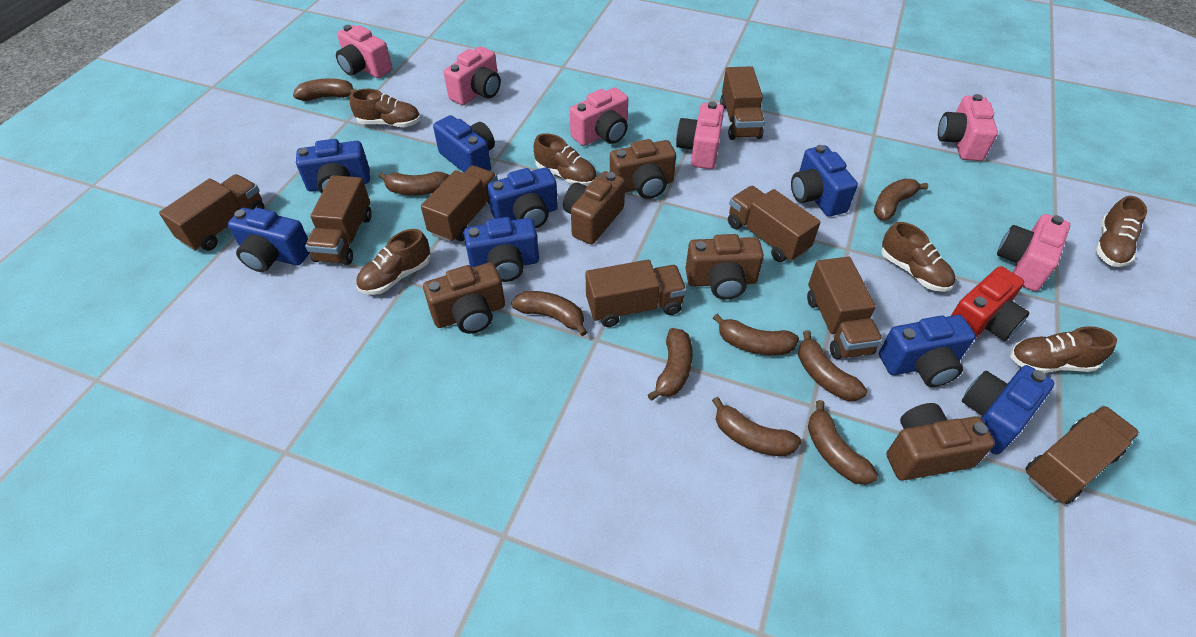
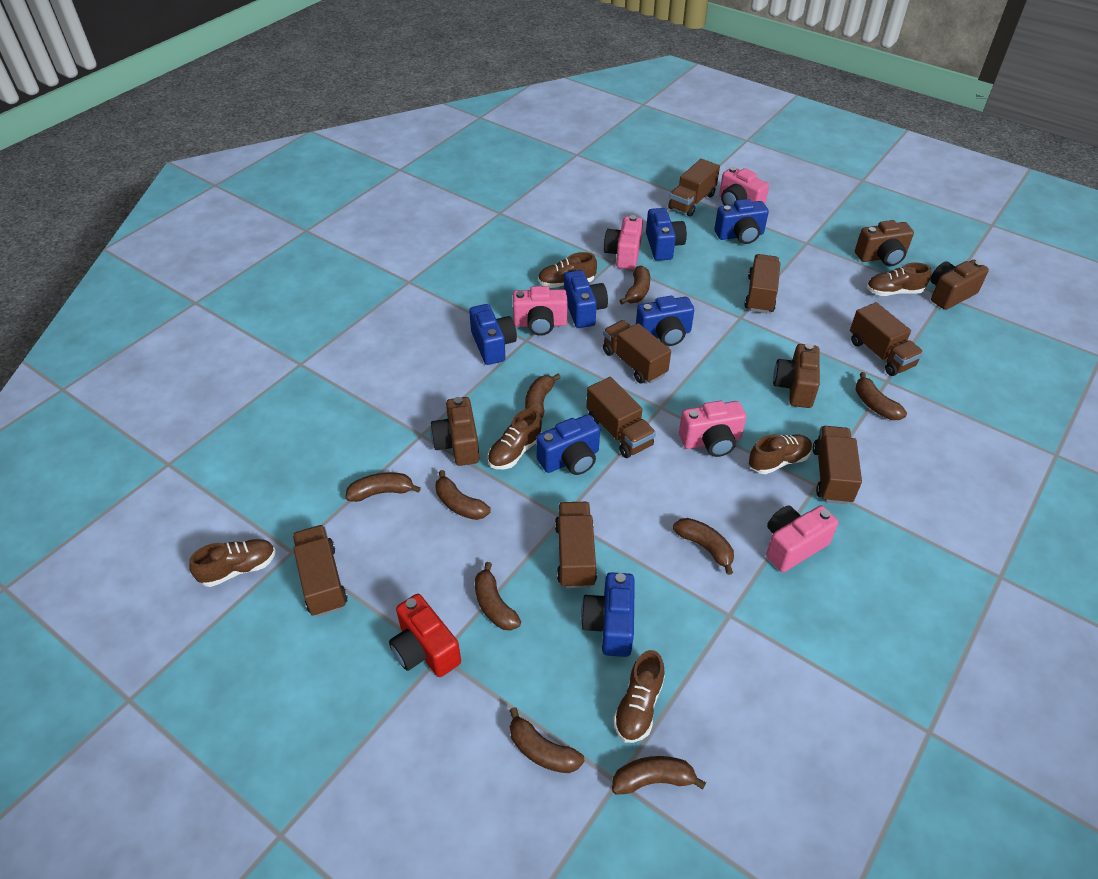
blue camera: [228,208,310,272] [296,139,370,193] [433,115,495,172] [464,217,539,282] [487,167,558,228] [791,145,858,217] [879,315,975,387] [962,365,1054,455] = 8 -> [469,304,517,365] [536,414,600,475] [564,270,608,328] [581,572,635,657] [636,296,694,346] [646,208,687,261] [714,199,769,244] = 7
brown camera: [423,262,505,334] [563,171,625,244] [610,139,676,199] [685,234,764,300] [886,403,995,481] = 5 -> [431,397,480,466] [773,343,820,408] [855,220,914,266] [930,260,989,310] = 4
pink camera: [336,25,392,78] [444,46,501,105] [570,87,628,146] [676,101,724,169] [938,94,998,161] [997,214,1070,291] = 6 -> [513,286,567,336] [604,215,643,270] [679,401,746,457] [719,167,769,206] [766,506,838,572] = 5

